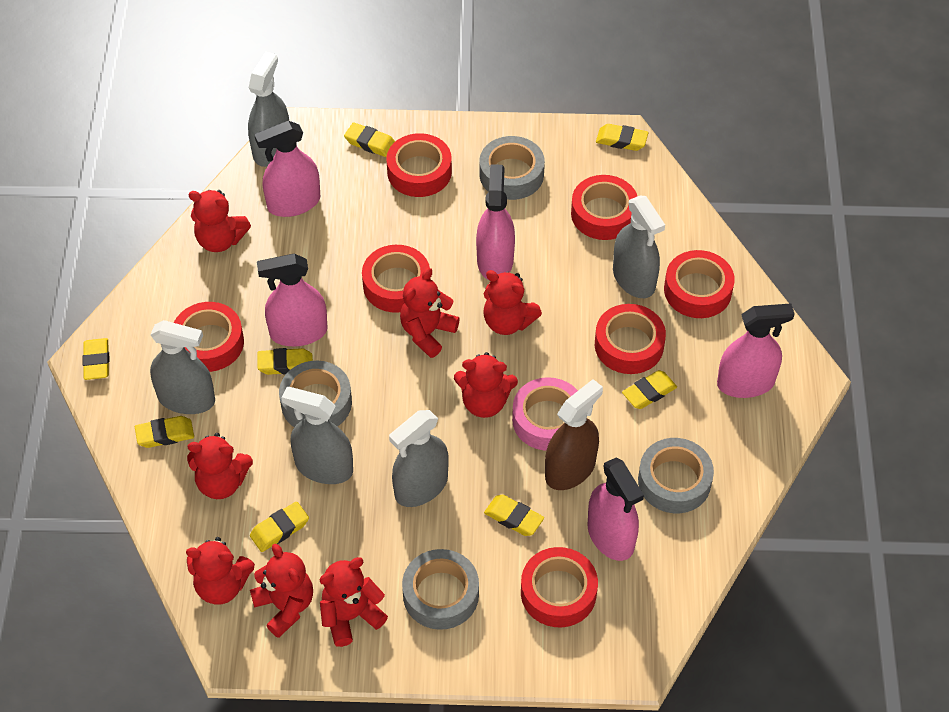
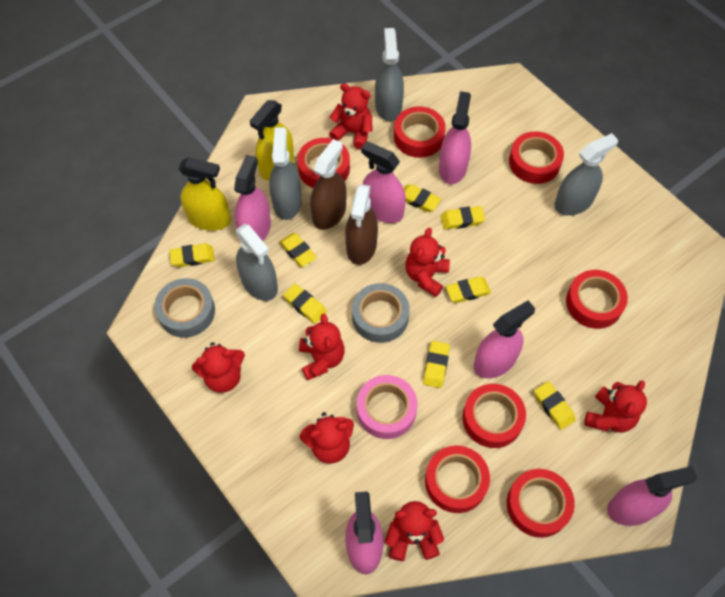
brown spray bottle: [545,379,603,490] = 1 -> [310,139,346,230] [345,184,378,265] = 2
grey spray bottle: [150,320,215,414] [248,52,289,167] [282,387,353,484] [389,410,449,507] [613,195,665,298] = 5 -> [236,224,278,301] [269,127,302,220] [375,28,404,121] [554,133,618,216] = 4
grey tape: [279,361,352,427] [402,549,479,630] [479,136,545,200] [638,438,714,513] = 4 -> [154,278,215,338] [352,283,410,343] = 2
pink spray bottle: [254,121,320,217] [257,254,327,346] [476,164,515,280] [587,458,644,561] [717,304,795,398] = 5 -> [234,155,271,241] [345,491,384,574] [361,141,406,223] [439,91,471,184] [474,300,535,378] [607,466,697,526] = 6
red teddy bear: [186,537,255,605] [187,433,253,499] [188,190,251,252] [250,544,313,638] [319,557,388,647] [400,268,460,358] [454,352,518,418] [483,270,542,335] = 8 -> [192,342,245,393] [299,314,345,381] [299,412,354,464] [329,83,372,150] [385,501,444,561] [405,228,450,297] [584,380,647,432] = 7
yellow spray bottle: none = 0 -> [179,157,231,231] [250,100,294,180] = 2

